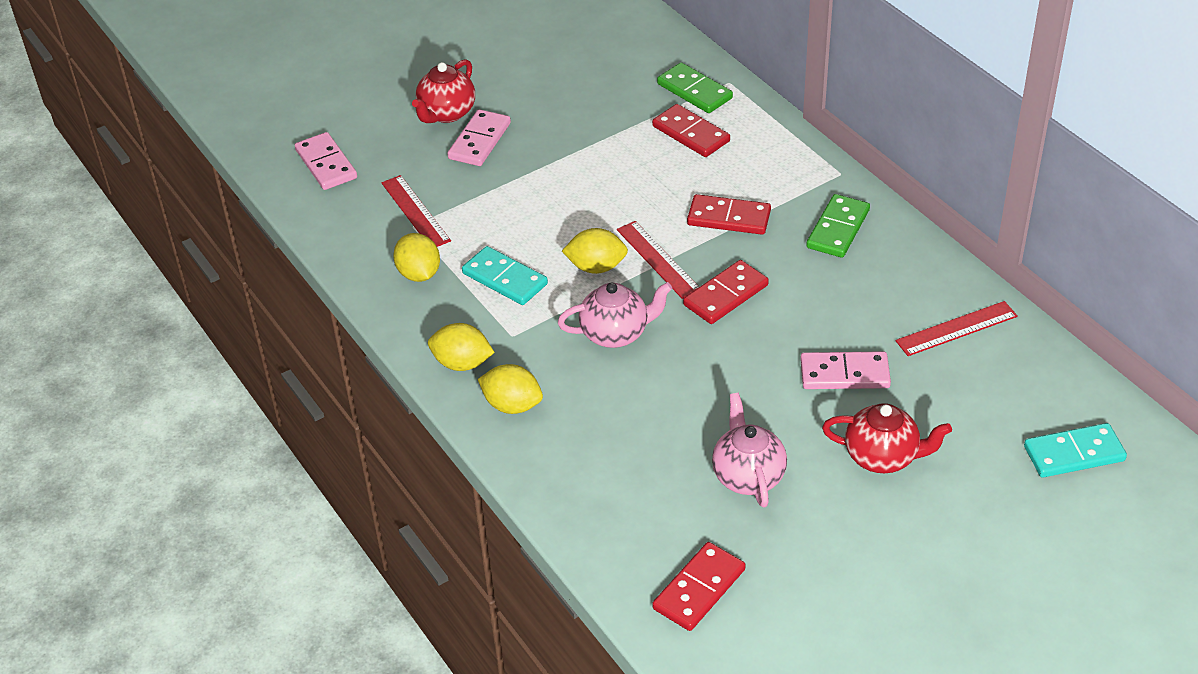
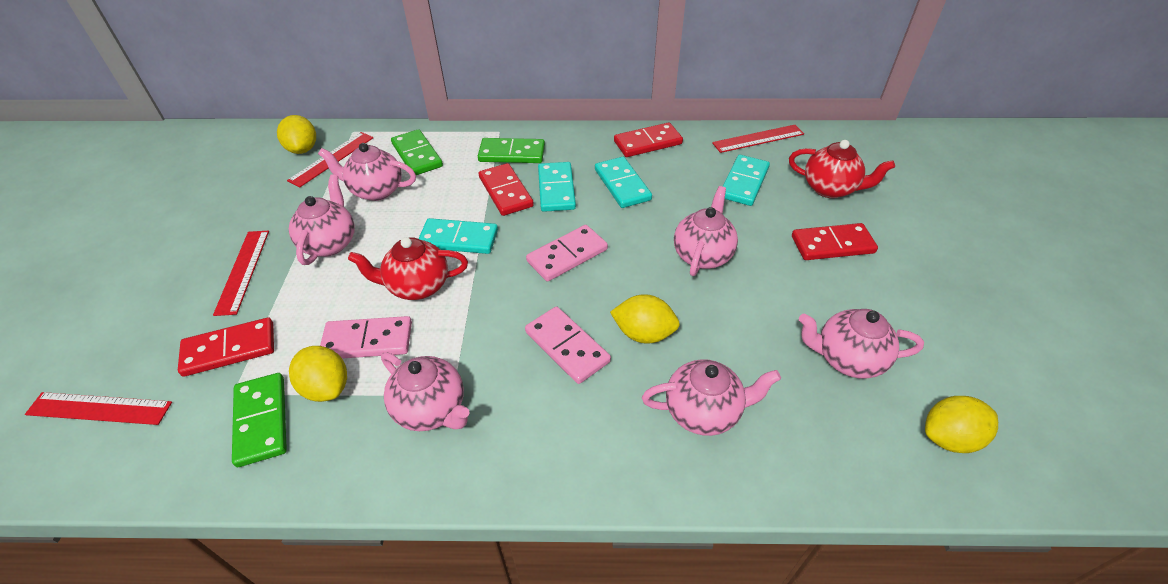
green domino: [657,62,733,113] [806,194,870,258] = 2 -> [232,373,287,467] [391,129,443,175] [478,138,545,163] = 3
pink teapot: [558,282,672,348] [712,393,787,507] = 2 -> [289,175,355,265] [318,143,416,201] [381,352,470,431] [642,359,781,436] [674,186,738,276] [799,309,924,379] = 6
red ruler: [381,175,451,247] [617,221,699,299] [895,301,1018,356] = 3 -> [25,392,172,425] [213,231,269,316] [287,132,374,187] [712,125,804,153] = 4
turquoise domino: [462,246,548,305] [1024,423,1127,477] = 2 -> [418,218,498,254] [538,162,576,212] [595,157,652,208] [722,155,770,206] = 4

